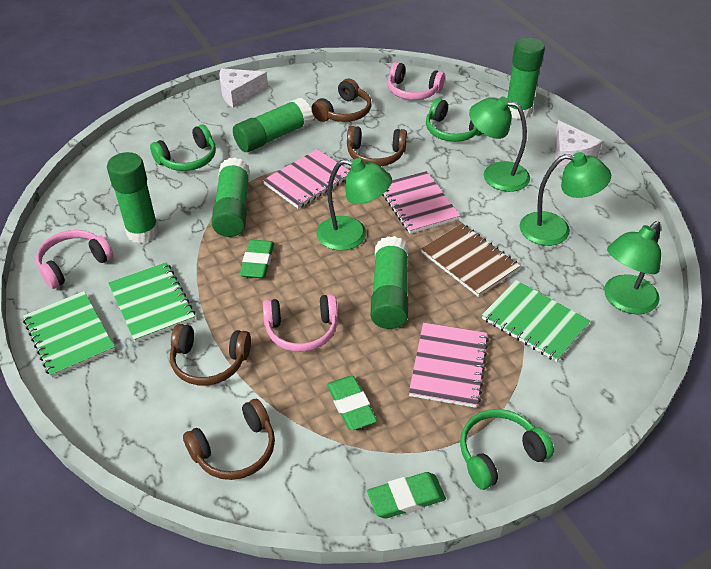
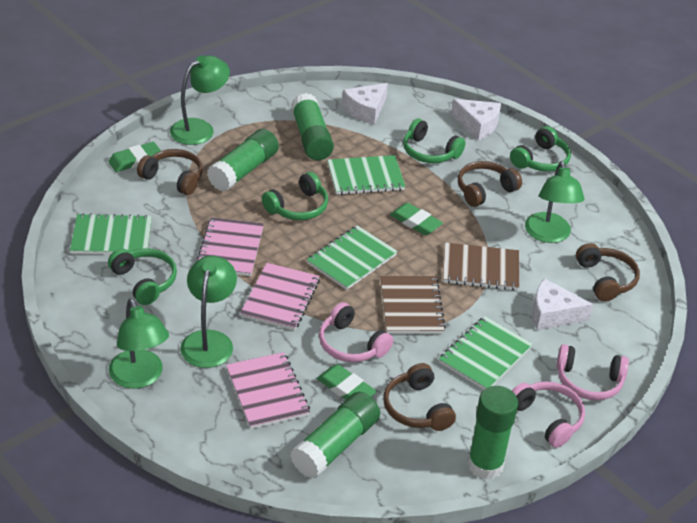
brown notebook: [421,223,520,297] = 1 -> [381,276,446,334] [443,242,520,291] = 2
green glue stick: [107,152,159,243] [211,158,250,237] [233,98,313,152] [371,236,408,329] [507,37,545,119] = 5 -> [207,129,279,191] [290,392,380,478] [291,93,334,160] [467,386,518,480] = 4
green headphones: [150,124,216,171] [426,98,483,142] [460,409,554,490] = 3 -> [108,248,177,305] [262,172,328,220] [403,119,466,163] [510,126,571,172] = 4
green notebook: [23,291,115,378] [108,262,195,343] [482,280,590,362] = 3 -> [70,213,152,255] [307,225,398,290] [327,155,406,195] [439,316,533,390] = 4
white cheese: [219,68,268,108] [555,120,603,168] = 2 -> [342,83,388,125] [451,99,501,140] [532,278,593,330] = 3

